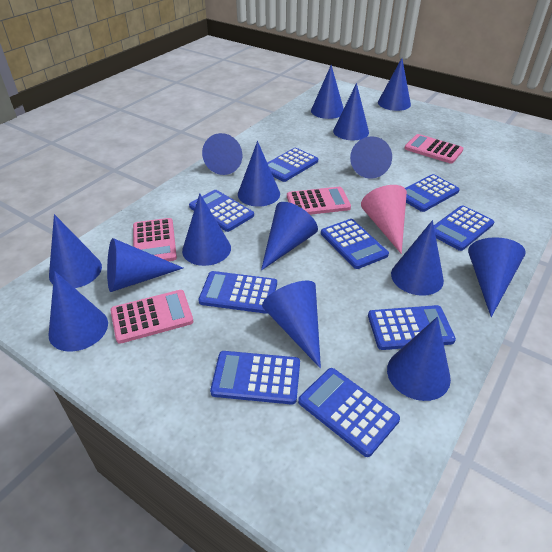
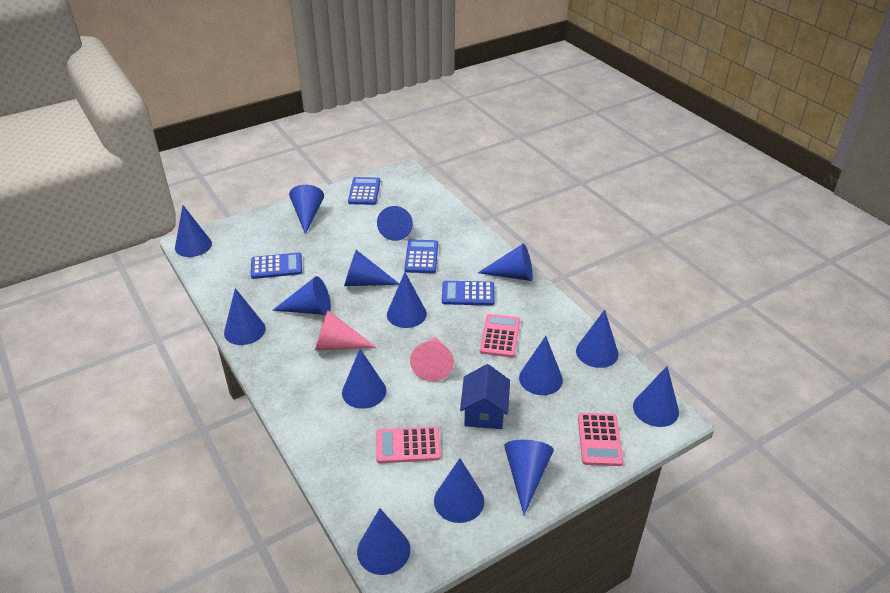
blue calculator: [189,190,254,232] [198,271,277,314] [210,351,300,405] [267,148,318,182] [298,368,400,457] [321,219,389,269] [368,305,456,350] [405,174,460,212] [434,205,494,251] = 9 -> [251,253,302,279] [348,177,380,205] [404,240,438,273] [442,281,495,305] = 4
blue house: none = 0 -> [460,364,510,429] = 1
pink calculator: [110,290,193,344] [133,218,177,261] [287,187,351,215] [404,134,464,164] = 4 -> [376,426,441,463] [480,314,520,358] [578,413,623,466] = 3
pink cone: [361,185,407,254] = 1 -> [315,310,376,350] [410,337,454,381] = 2

